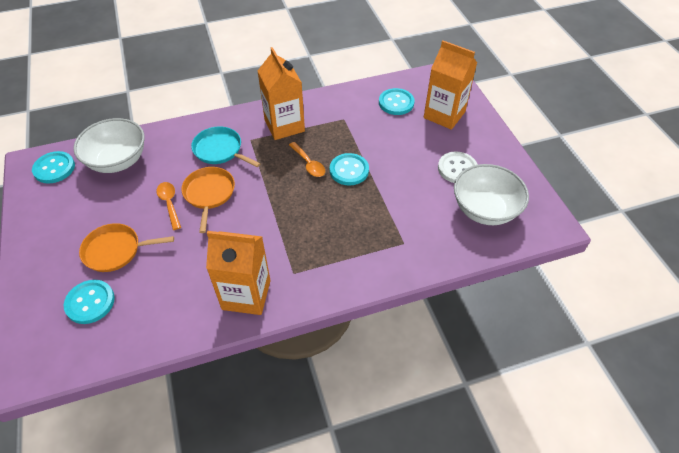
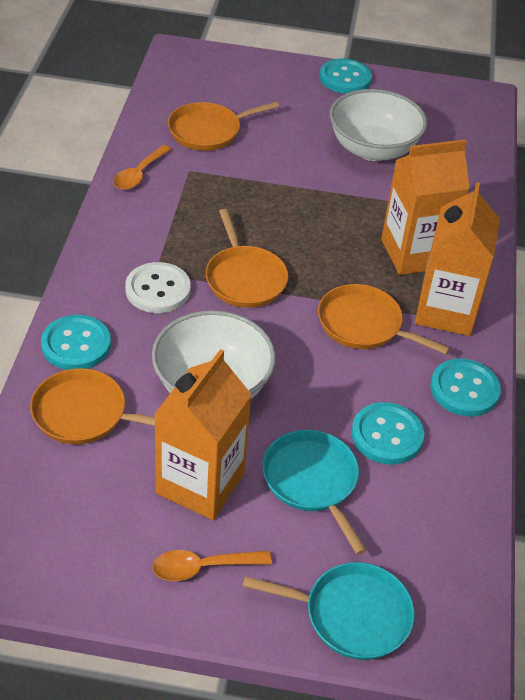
orange pan: [79,223,174,272] [182,167,235,233] = 2 -> [30,368,155,444] [168,101,279,151] [206,209,288,308] [318,284,450,354] = 4
turquoise pan: [191,126,260,167] = 1 -> [243,562,415,660] [262,430,366,555] = 2

